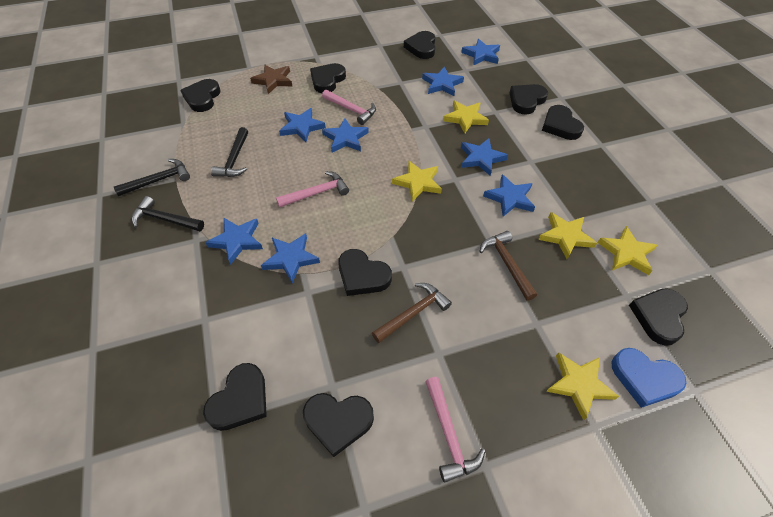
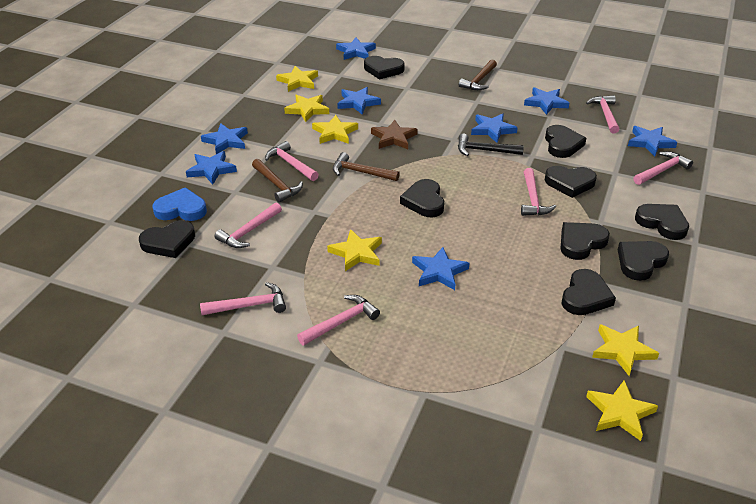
black hammer: [114,159,190,196] [132,196,204,231] [211,127,248,177] = 3 -> [458,134,524,156] = 1
brown hammer: [372,283,452,343] [479,231,537,301] = 2 -> [252,159,303,203] [333,152,400,181] [459,60,497,90] = 3
pink hammer: [276,171,349,207] [322,90,376,125] [425,377,485,483] = 3 -> [200,282,286,315] [214,202,282,248] [265,141,319,181] [297,295,380,345] [521,168,556,216] [586,95,620,134] [634,151,693,185] = 7
yellow star: [392,161,442,202] [443,100,489,133] [538,212,597,259] [546,352,619,420] [597,226,658,275] = 5 -> [276,66,318,92] [284,95,329,122] [312,115,358,144] [327,229,382,271] [586,380,658,441] [592,324,659,376] = 6

